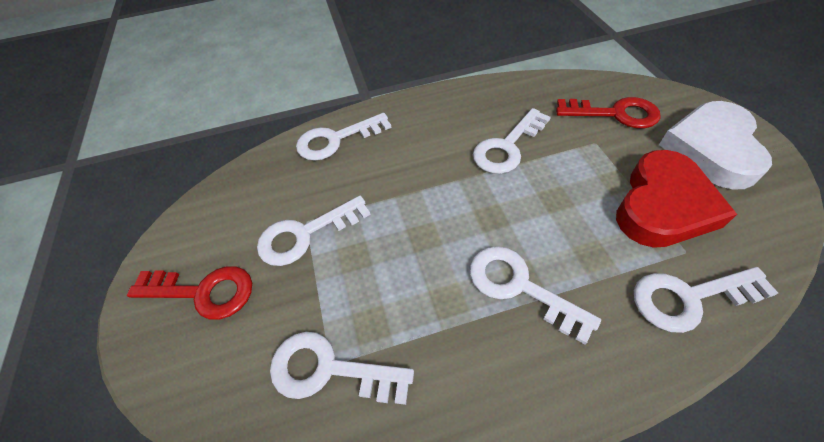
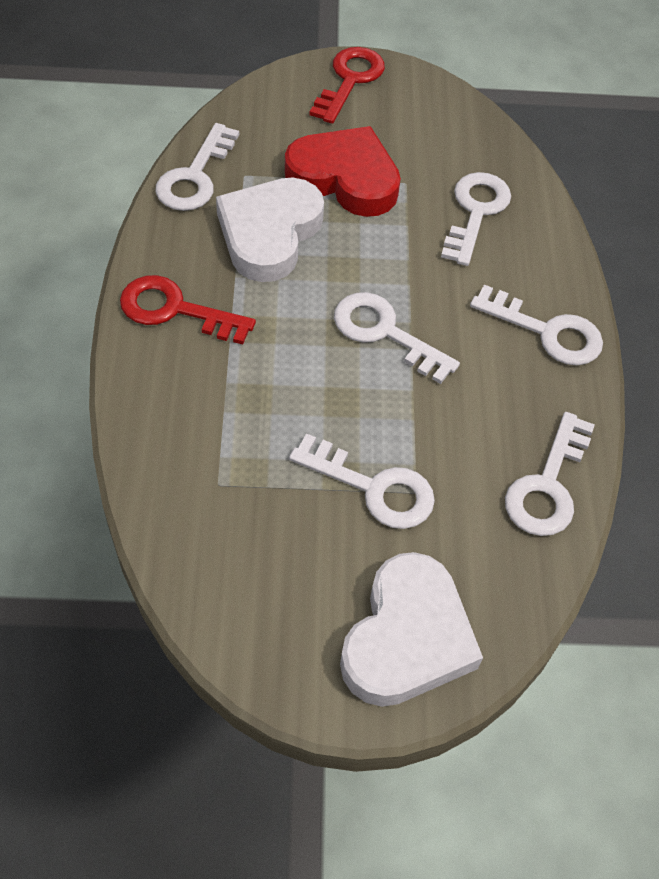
white heart: [659,101,772,190] = 1 -> [216,178,324,282] [340,552,483,707] = 2

